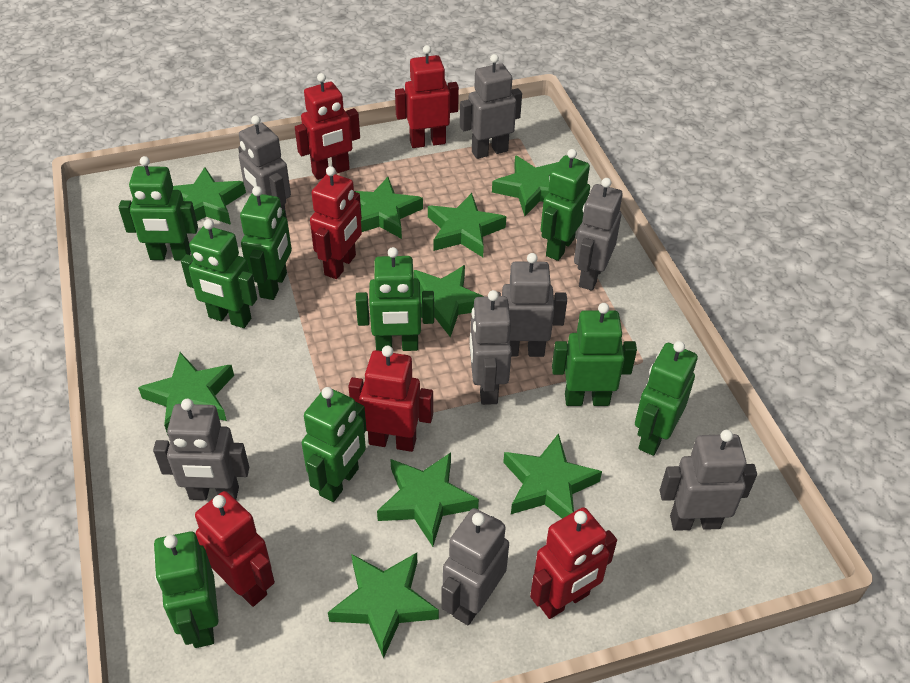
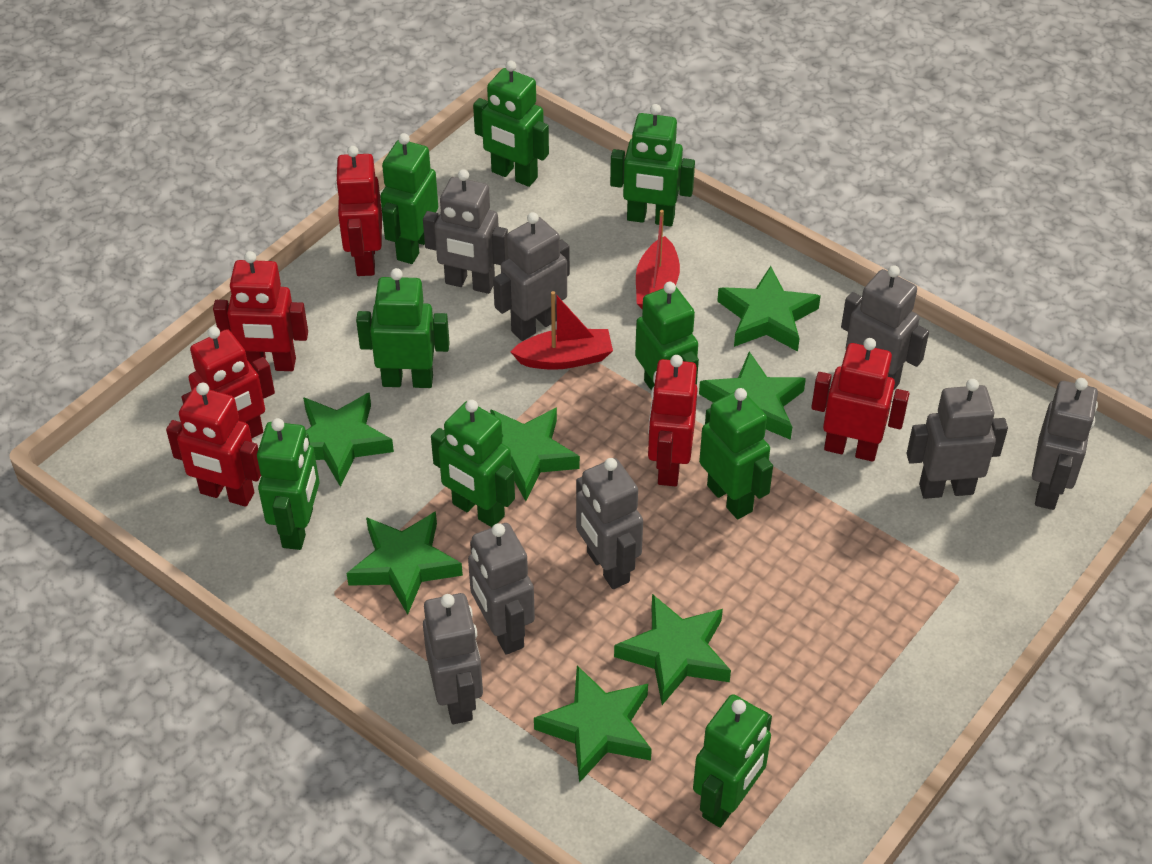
green star: [138,352,234,435] [173,167,246,225] [328,553,439,658] [354,177,423,239] [377,452,479,547] [413,265,485,337] [428,193,506,257] [492,155,558,216] [503,433,602,518] = 9 -> [303,392,394,487] [346,511,463,615] [490,407,580,501] [534,665,652,783] [614,594,731,705] [699,351,806,440] [717,266,821,352] = 7
red boat: none = 0 -> [510,291,613,370] [636,210,680,310] = 2

